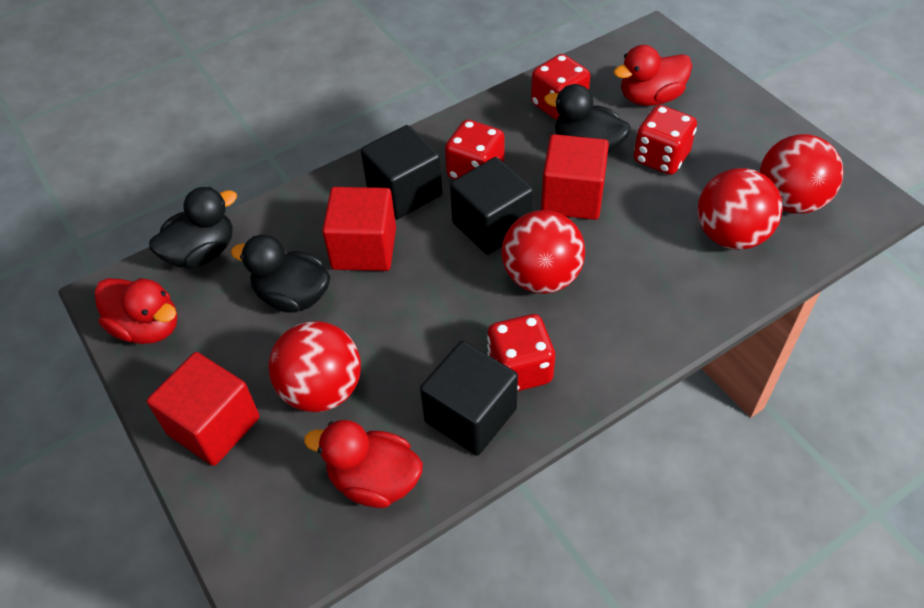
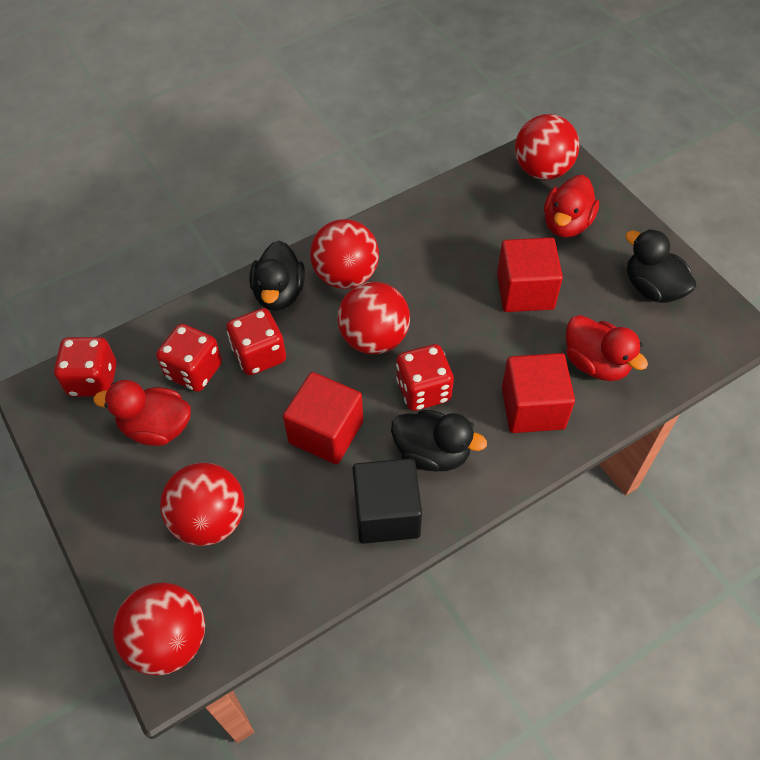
black cube: [361,125,442,219] [420,341,518,456] [450,157,533,255] = 3 -> [353,458,422,544] = 1
red ball: [269,321,361,412] [501,210,585,294] [697,168,783,250] [759,134,844,214] = 4 -> [113,582,205,675] [160,462,245,546] [310,219,379,289] [337,282,410,354] [515,114,580,180] = 5

